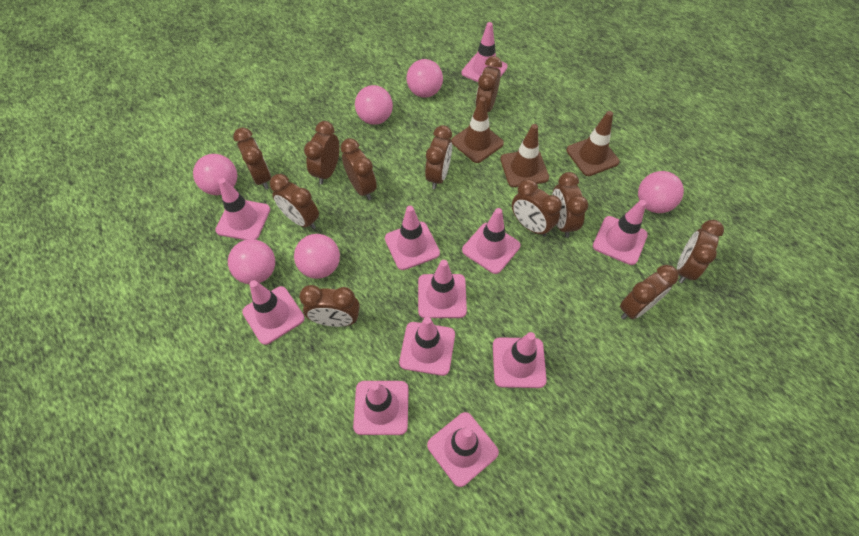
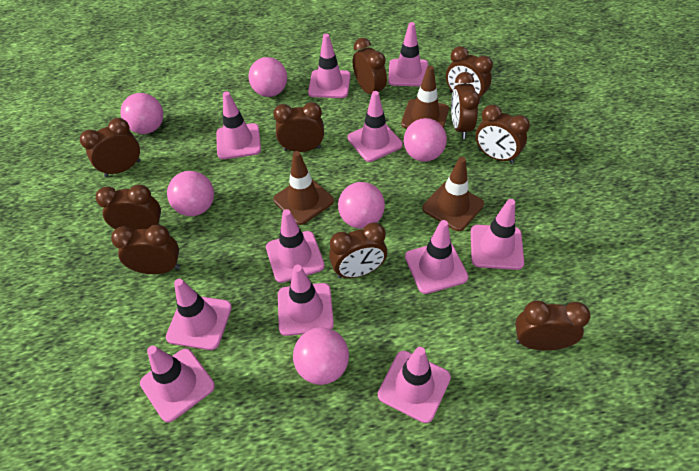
brown clock: [233,127,271,190] [270,174,319,230] [299,285,360,327] [304,121,339,184] [341,138,377,200] [425,125,452,189] [476,56,502,112] [512,179,562,237] [552,172,588,237] [620,265,679,320] [677,220,724,283] = 11 -> [80,118,141,177] [96,185,161,231] [111,225,180,274] [273,102,324,152] [329,222,387,278] [353,38,387,94] [446,46,493,104] [451,72,480,139] [476,105,530,164] [515,300,590,350] = 10

